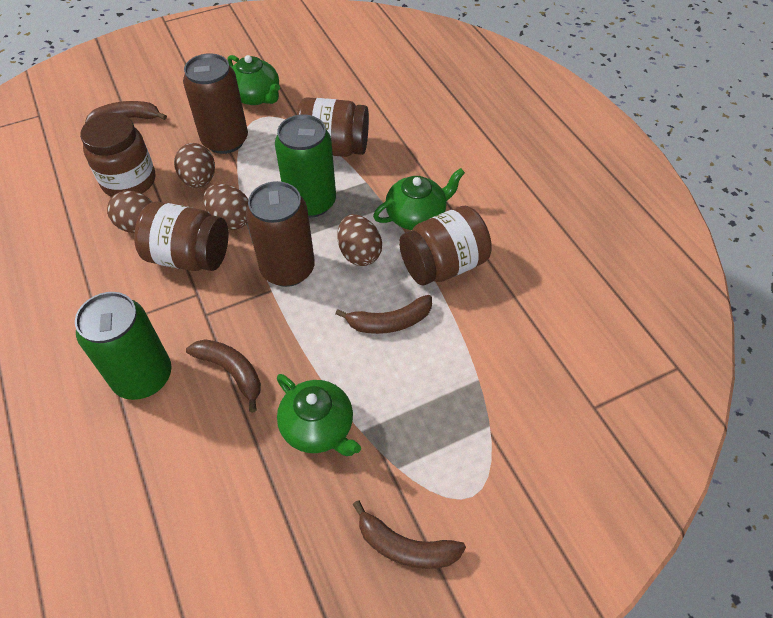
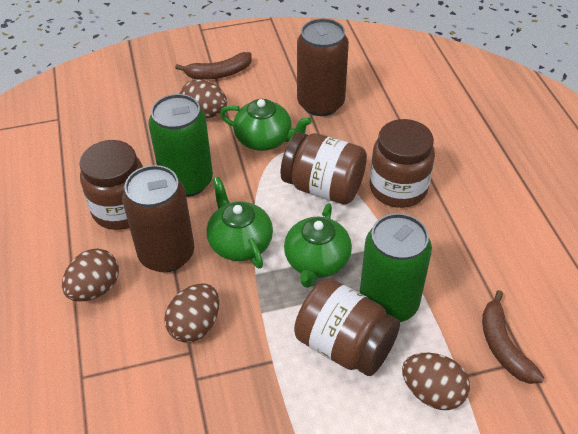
brown banana: [85,101,167,123] [186,339,261,412] [335,295,432,334] [353,500,466,569] = 4 -> [175,52,252,80] [482,290,544,384] = 2

